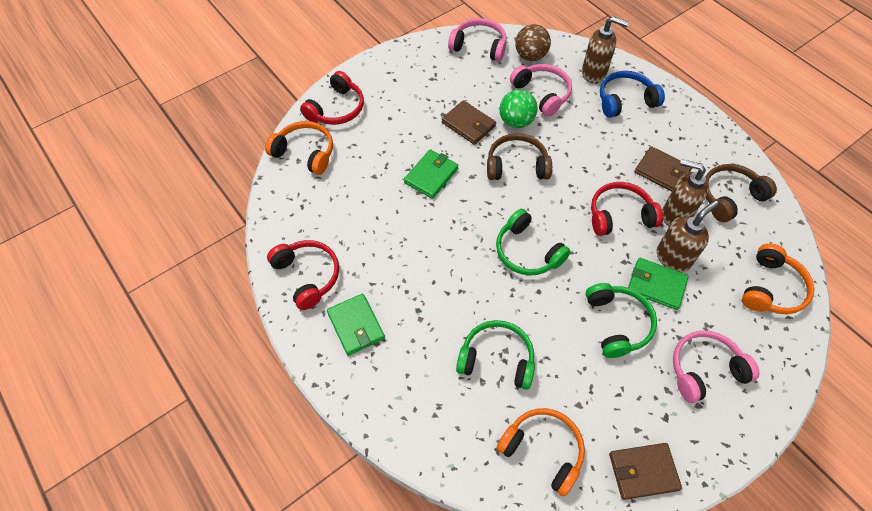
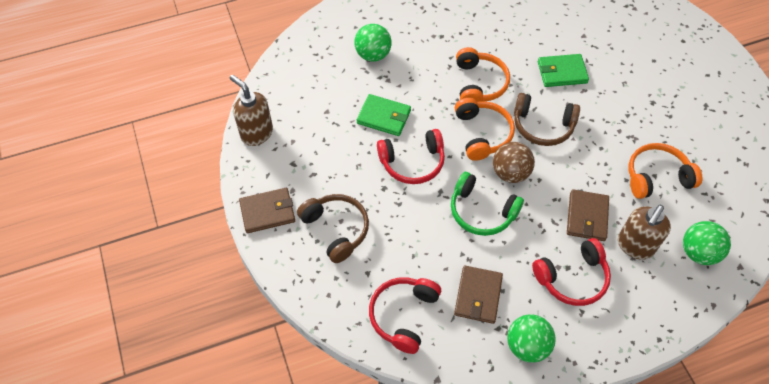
blue headphones: [600,71,665,118] = 1 -> none = 0
brown soap dispenser: [582,16,629,83] [657,200,719,272] [662,159,708,226] = 3 -> [230,75,273,146] [618,205,671,260] = 2
green ball: [499,89,538,128] = 1 -> [354,24,392,62] [507,314,556,363] [683,221,731,265] = 3
green headphones: [456,320,535,390] [496,209,571,275] [586,283,657,358] = 3 -> [451,172,524,236] = 1
green wallet: [327,294,385,356] [404,149,459,199] [628,258,689,310] = 3 -> [357,94,411,136] [538,54,589,87] = 2
pink headphones: [448,18,507,62] [510,64,572,117] [673,330,759,403] = 3 -> none = 0

